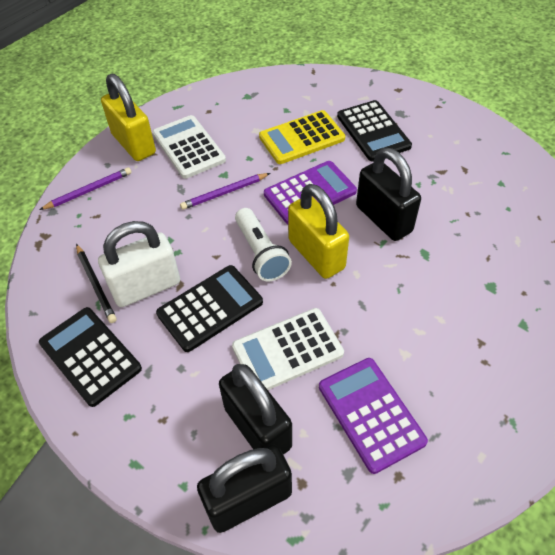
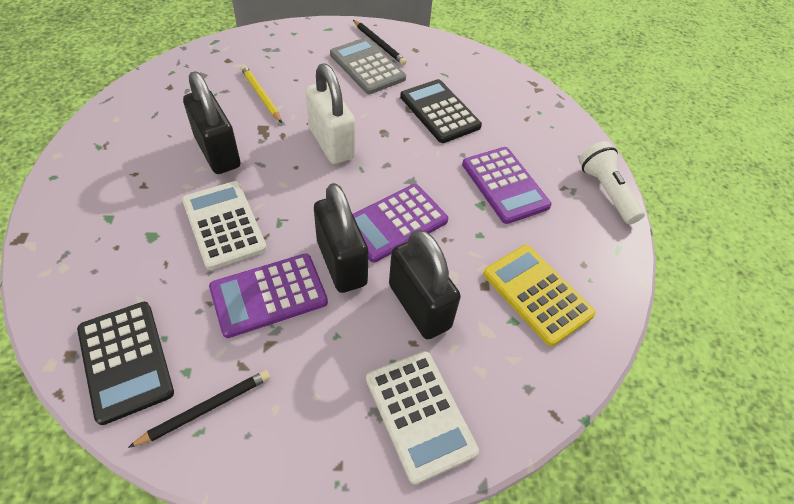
black calculator: [39,307,142,407] [156,265,263,352] [337,100,412,161] = 3 -> [77,302,174,425] [400,79,482,143] = 2
black pencil: [76,244,117,323] = 1 -> [128,370,270,448] [353,20,407,65] = 2
grey calculator: none = 0 -> [330,38,406,94] = 1
purple calculator: [264,161,357,224] [319,358,428,474] = 2 -> [209,253,328,338] [353,184,448,262] [462,147,552,224] = 3
purple pencil: [40,167,132,210] [180,173,270,210] = 2 -> none = 0
yellow padlock: [101,74,156,161] [288,184,349,279] = 2 -> none = 0
yellow pencil: none = 0 -> [241,65,282,123] = 1

